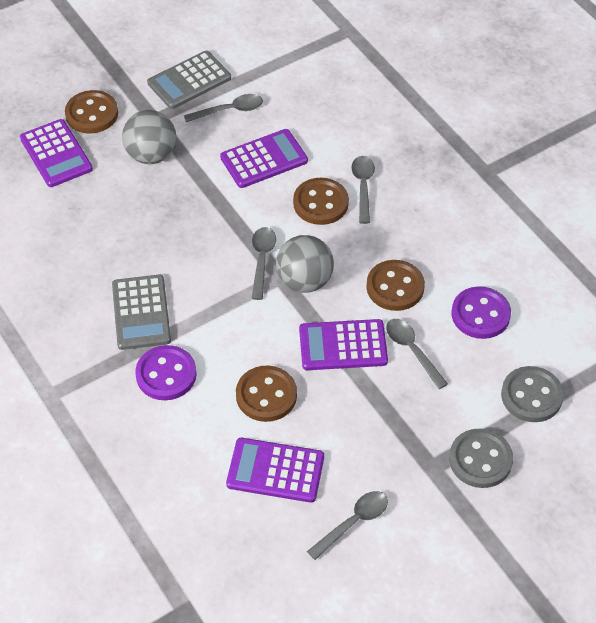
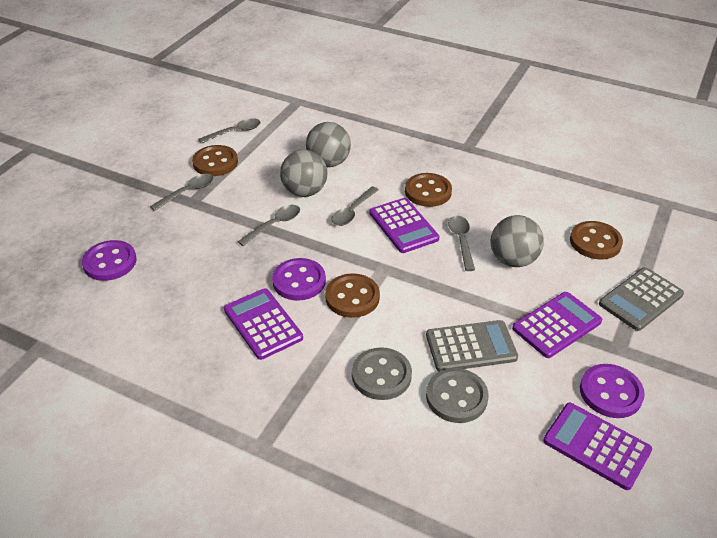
grey ball: [122,110,176,164] [276,235,334,293] = 2 -> [280,150,327,197] [306,122,351,167] [490,215,544,267] = 3
purple button: [135,345,197,400] [452,286,511,339] = 2 -> [82,240,137,281] [272,258,326,301] [580,364,645,418] = 3

